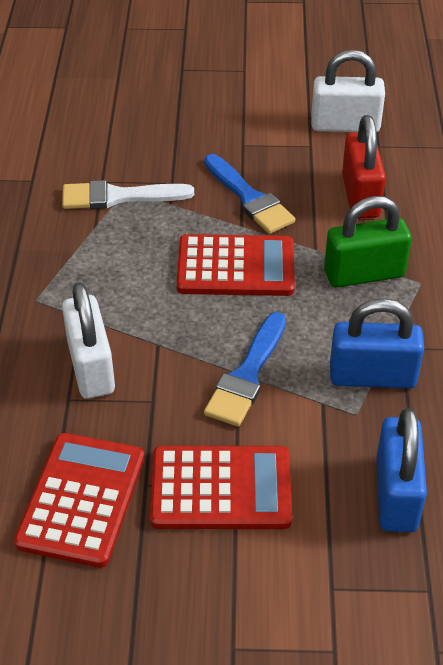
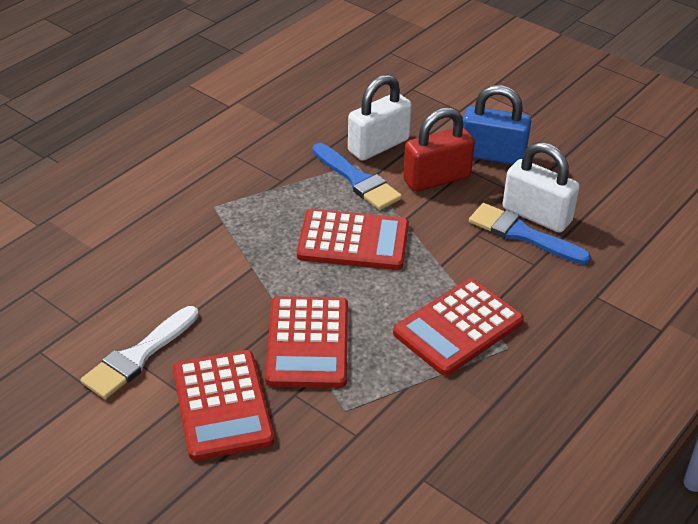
blue padlock: [330,298,424,388] [376,408,427,533] = 2 -> [463,85,531,165] = 1
green padlock: [324,196,412,288] = 1 -> none = 0
red calculator: [14,433,145,568] [150,446,292,529] [176,234,295,296] = 3 -> [173,350,274,461] [265,296,348,388] [297,209,409,270] [393,279,524,376] = 4

